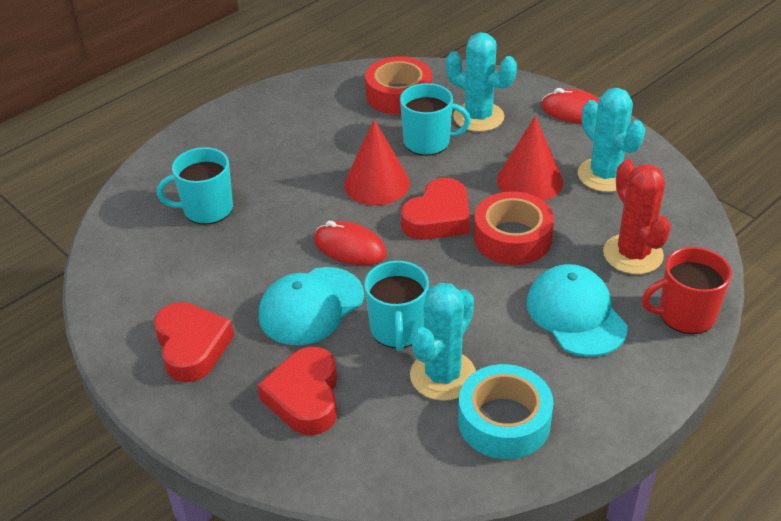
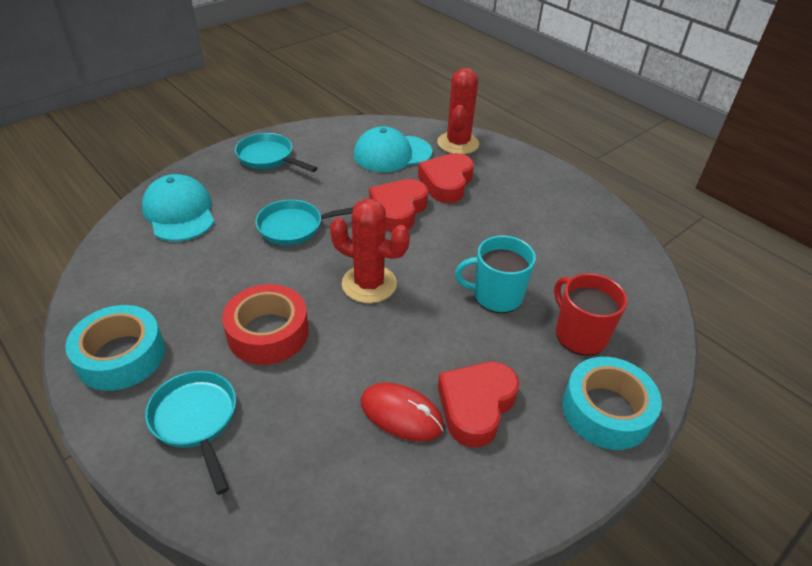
red cactus: [603,160,671,274] = 1 -> [330,199,410,303] [437,68,479,154] = 2
red cone: [344,120,410,206] [497,116,563,201] = 2 -> none = 0
red mouse: [314,221,387,265] [541,88,599,124] = 2 -> [361,382,444,442] = 1
red tape: [365,56,432,115] [474,191,554,265] = 2 -> [222,284,309,365] = 1
turquoise cactus: [410,283,476,401] [446,33,517,132] [578,88,645,192] = 3 -> none = 0
turquoise mug: [157,147,233,225] [364,261,429,351] [400,83,471,156] = 3 -> [455,236,536,313] = 1
turquoise pan: none = 0 -> [145,371,236,495] [235,133,317,172] [255,200,353,245] = 3
turquoise tape: [458,364,553,459] = 1 -> [65,305,165,391] [562,357,662,450] = 2

